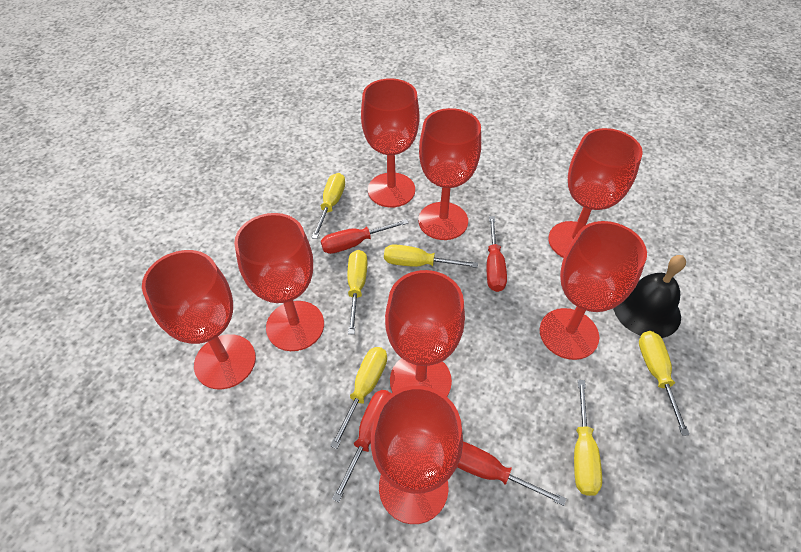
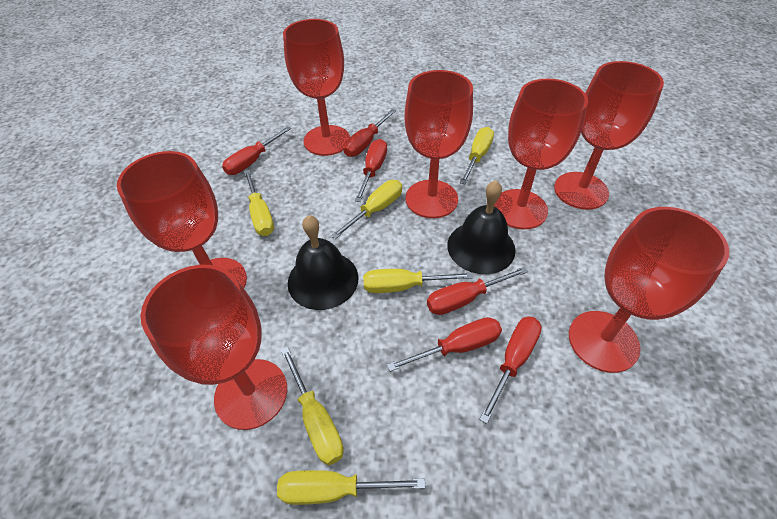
black bell: [613,255,686,338] = 1 -> [288,215,358,310] [447,180,516,274] = 2
red goblet: [142,250,256,389] [234,213,324,351] [361,78,420,208] [371,386,463,524] [385,270,465,396] [418,108,481,240] [540,221,647,360] [549,128,643,258] = 8 -> [117,151,247,288] [140,265,287,430] [283,19,350,156] [404,70,473,218] [494,79,588,229] [554,61,664,210] [569,207,729,373] = 7
red screwdriver: [321,219,409,254] [332,390,392,502] [457,441,566,506] [487,216,507,292] = 4 -> [222,126,291,175] [344,109,396,157] [355,139,387,202] [387,317,502,372] [427,267,528,315] [479,316,542,424] = 6

